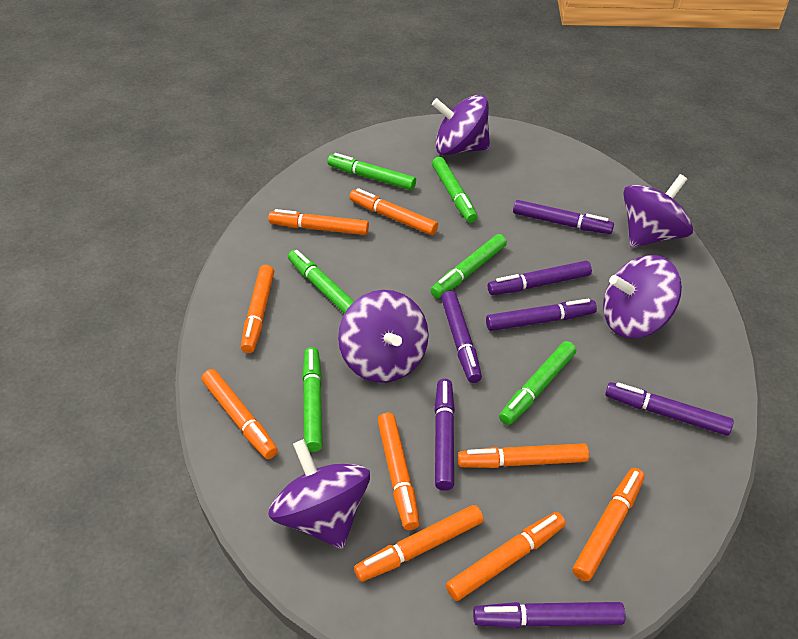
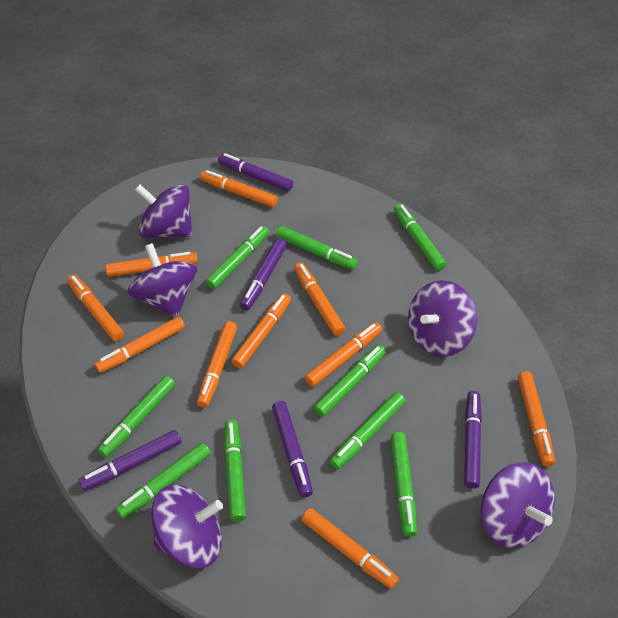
green marker: [288,250,354,314] [302,347,323,452] [327,153,416,190] [430,234,507,298] [432,157,478,223] [499,341,576,425] = 6 -> [98,376,175,457] [116,442,211,518] [206,226,269,289] [224,420,246,522] [277,226,358,270] [314,344,386,417] [330,392,405,469] [391,432,417,537] [394,204,446,271] = 9
orange marker: [202,369,278,459] [241,265,274,353] [268,209,369,235] [349,188,438,235] [354,505,484,582] [377,413,420,530] [446,512,566,601] [458,443,589,468] [573,468,645,581] = 9 -> [67,275,124,341] [94,316,185,373] [106,252,198,277] [197,321,237,408] [200,170,278,207] [231,293,291,368] [294,262,345,336] [302,508,399,589] [305,322,382,387] [518,371,555,467] = 10
purple marker: [434,379,455,491] [441,291,482,383] [473,602,626,628] [486,299,597,331] [488,261,592,295] [513,200,614,234] [605,382,734,436] = 7 -> [78,430,181,491] [218,153,293,191] [240,238,287,310] [272,401,313,498] [464,391,482,489] = 5

